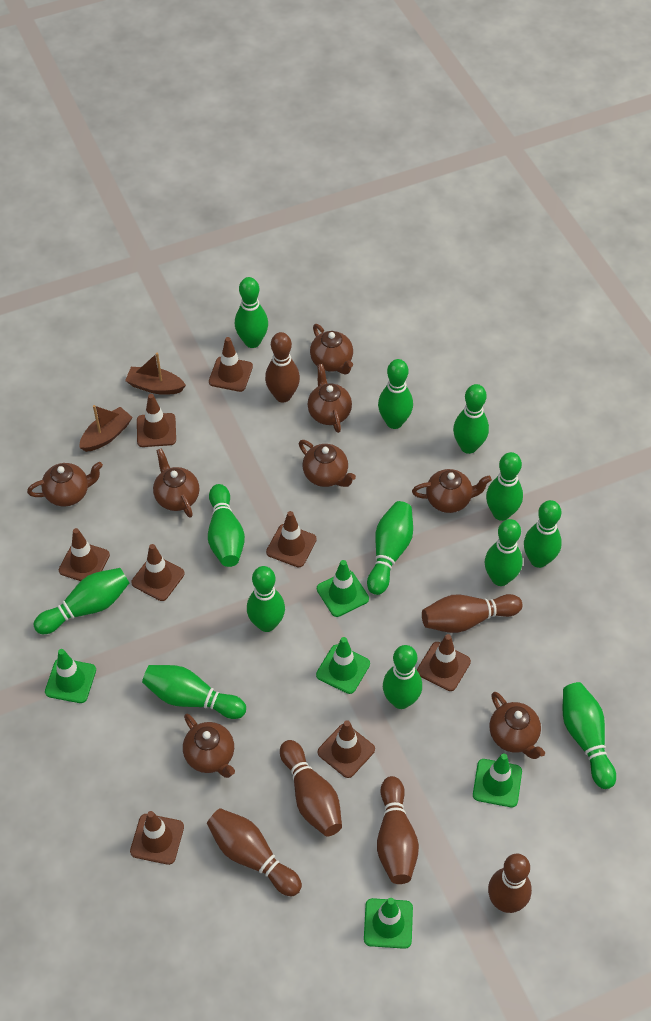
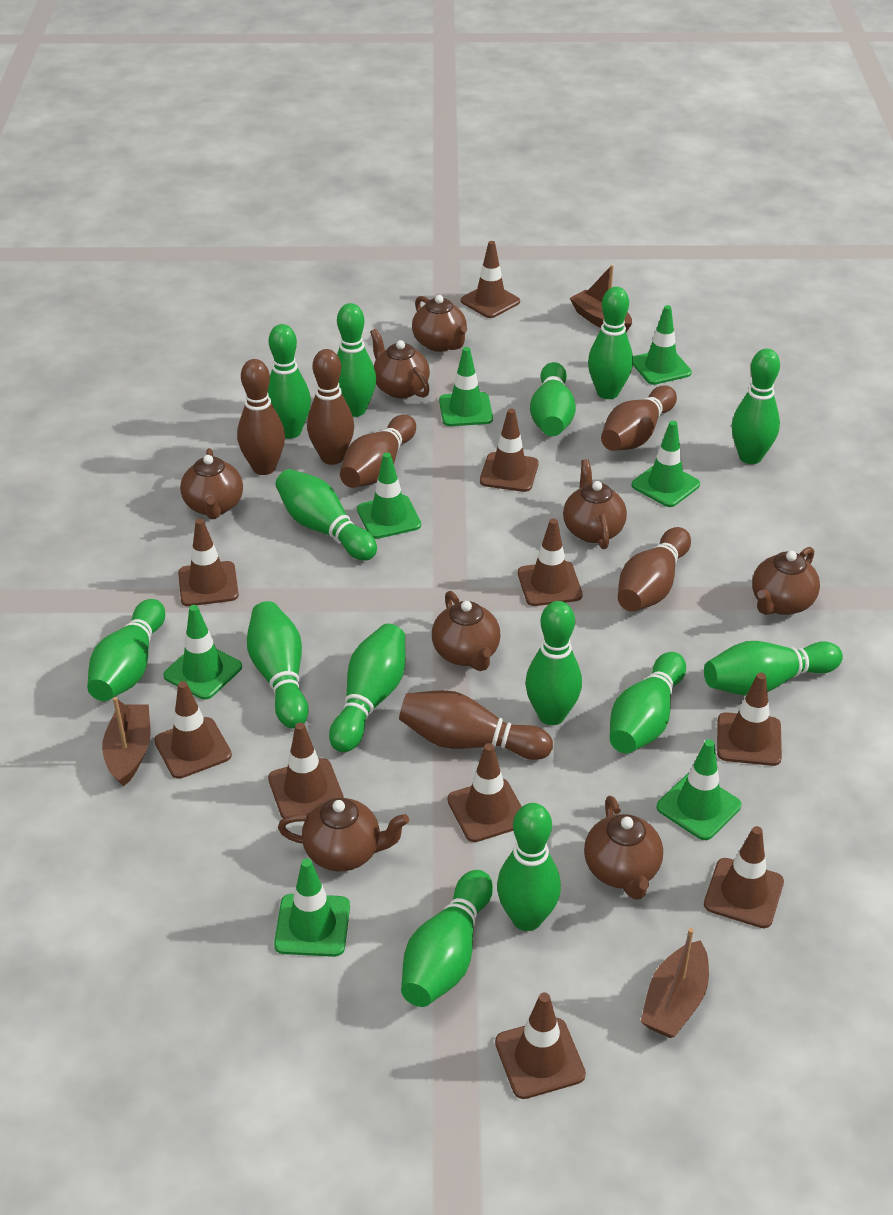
brown boat: [79,405,133,452] [125,353,186,395] = 2 -> [102,697,151,786] [570,265,632,332] [640,928,709,1038] = 3
brown traffic cone: [59,528,110,581] [130,811,184,865] [131,544,185,601] [137,394,176,447] [209,337,253,392] [266,511,317,567] [317,720,375,778] [417,634,471,691] = 8 -> [154,681,232,779] [178,519,239,606] [268,722,344,818] [448,743,522,842] [461,241,520,318] [480,409,539,492] [495,992,586,1099] [518,518,583,606] [704,826,784,928] [717,673,782,766] = 10
green bowling pin: [34,568,129,634] [142,665,246,719] [208,484,245,567] [235,277,268,348] [247,566,285,632] [367,501,413,595] [378,359,413,429] [383,645,422,709] [453,384,489,454] [485,519,523,586] [486,452,523,521] [524,500,562,568] [563,682,616,789] = 13 -> [87,599,165,701] [247,601,309,729] [268,324,311,439] [275,469,377,561] [329,624,406,752] [337,303,376,417] [401,870,493,1007] [497,803,561,931] [525,601,582,725] [530,362,576,436] [588,287,633,399] [610,652,686,753] [704,641,843,696] [732,349,780,464] = 14
green traffic cone: [45,649,96,703] [316,637,370,694] [317,560,369,617] [364,898,413,949] [473,754,522,807] = 5 -> [163,605,242,700] [274,859,350,957] [357,453,421,539] [439,347,493,426] [632,421,700,507] [633,305,692,385] [657,739,741,840] = 7

